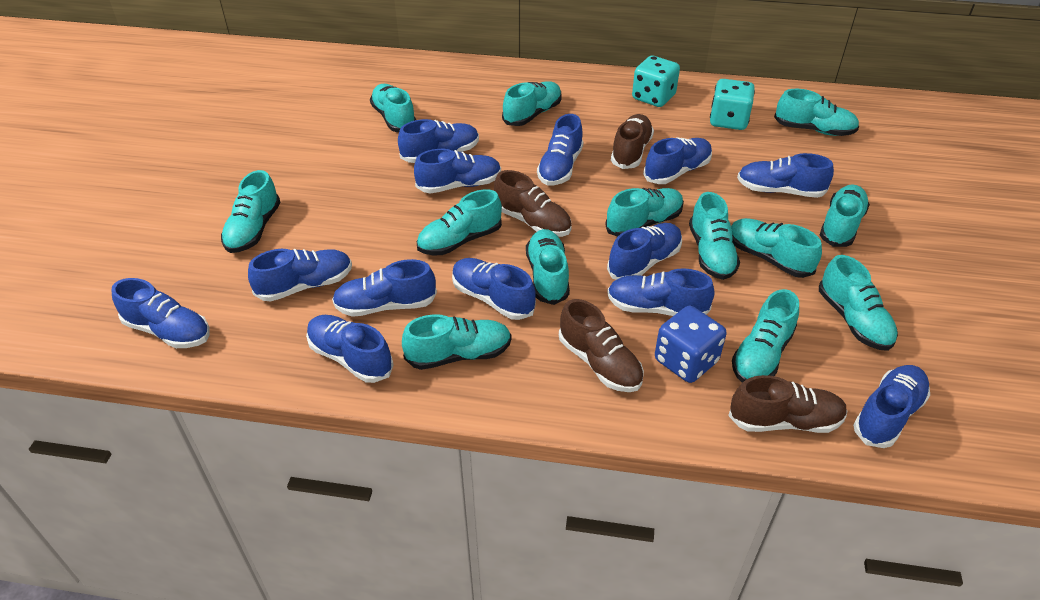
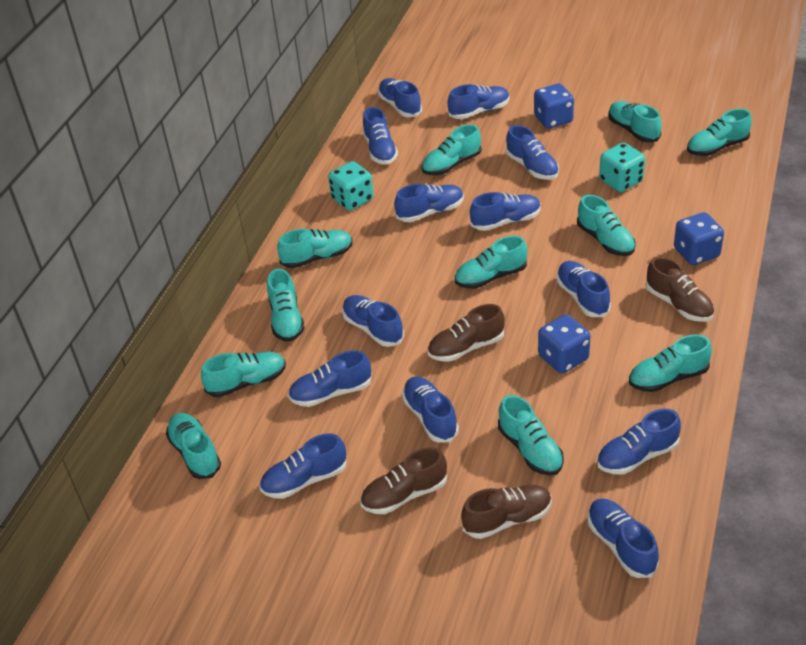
blue dice: [655,306,726,383] = 1 -> [534,83,574,129] [538,314,590,374] [674,212,724,265] = 3
turquoise shoe: [221,170,280,253] [370,84,416,132] [402,314,512,370] [417,189,502,255] [502,81,562,126] [526,229,570,305] [605,188,684,237] [689,192,740,280] [731,218,822,278] [732,289,799,383] [774,89,859,136] [819,255,898,351] [820,185,870,247] = 13 -> [166,413,221,479] [201,351,286,397] [267,269,305,342] [277,229,353,268] [421,124,481,175] [455,236,528,289] [498,395,564,476] [577,195,636,256] [608,101,662,143] [629,334,712,392] [687,109,751,156] = 11

